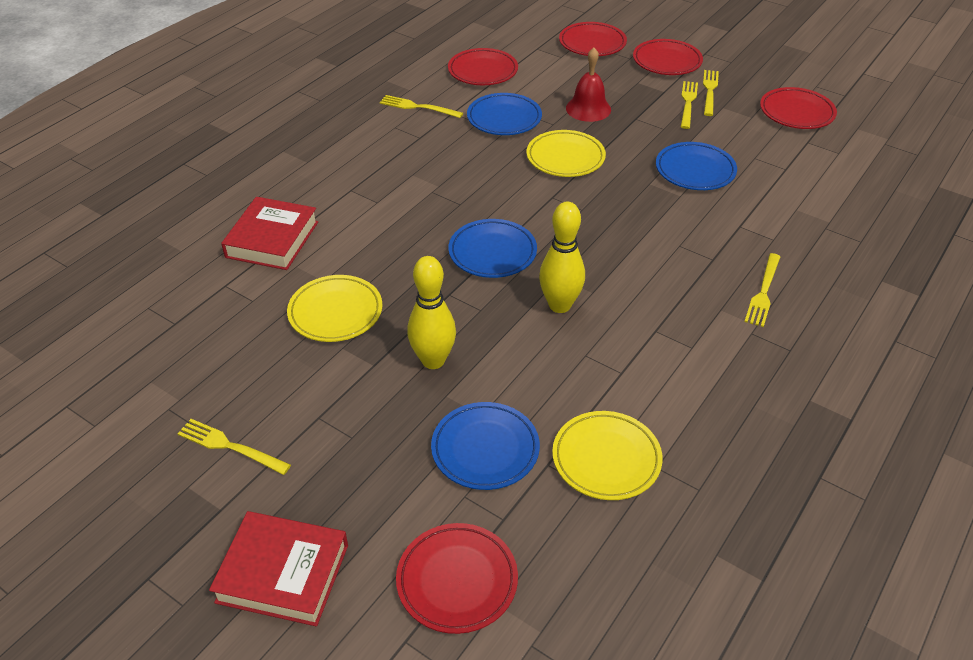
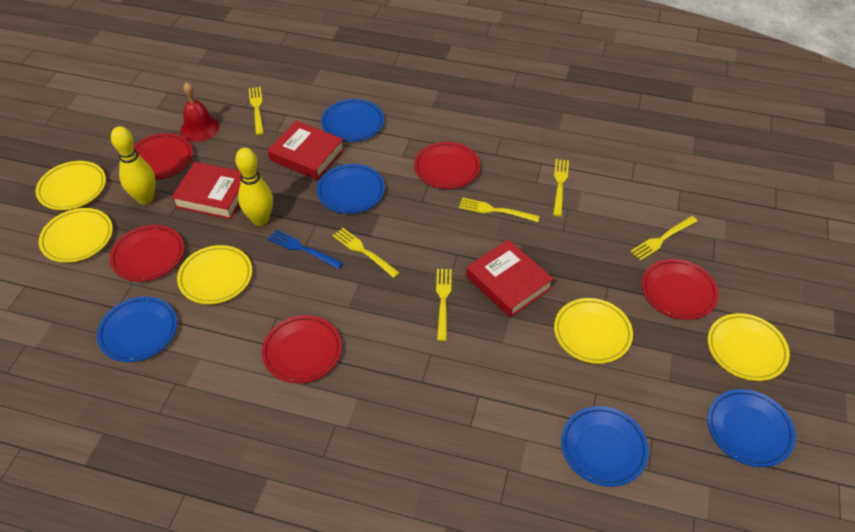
blue fork: none = 0 -> [268,230,343,269] = 1
blue plate: [431,402,540,490] [448,219,537,278] [467,93,542,135] [656,142,737,190] = 4 -> [97,297,177,362] [317,164,385,214] [321,99,384,142] [561,406,649,487] [707,389,796,467] = 5
red book: [209,511,348,626] [221,197,318,270] = 2 -> [171,162,241,219] [268,121,345,180] [466,240,554,318] = 3
yellow fork: [177,419,291,475] [380,95,463,118] [681,81,698,129] [703,70,719,116] [744,253,780,327] = 5 -> [248,87,264,135] [333,228,400,278] [436,269,452,341] [459,198,540,222] [553,159,569,216] [630,216,697,261] = 6
yellow plate: [287,275,383,342] [527,130,606,177] [552,411,663,500] = 3 -> [36,161,106,210] [39,208,113,263] [177,245,252,304] [554,298,633,364] [708,313,790,381] = 5

